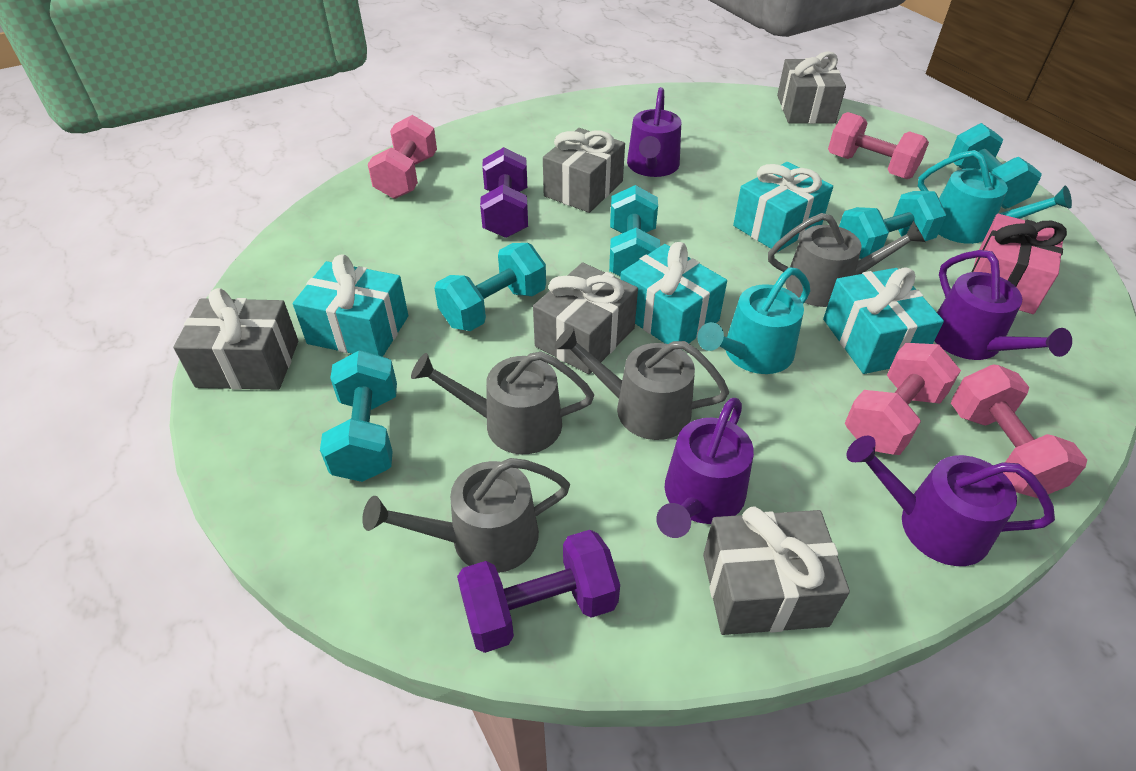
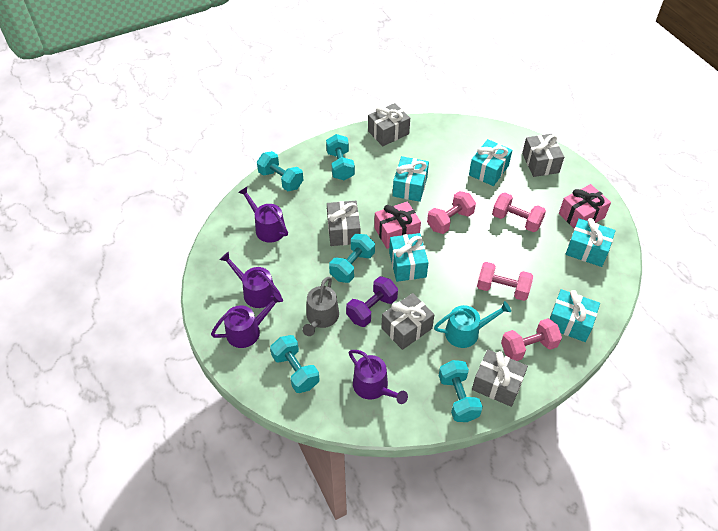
grey watering can: [362,458,570,573] [411,352,594,454] [555,326,729,440] [768,213,925,307] = 4 -> [302,277,339,336] = 1
pink gift: [972,214,1067,314] = 1 -> [374,201,421,249] [559,184,611,228] = 2
purple dumbbell: [457,530,620,653] [480,147,528,238] = 2 -> [346,276,398,327] = 1
turquoise gift: [293,254,408,357] [620,242,727,344] [733,162,833,252] [823,268,944,374] = 4 -> [389,233,429,282] [393,156,429,202] [469,139,512,186] [550,289,600,342] [566,218,616,267] = 5
turquoise watering can: [697,268,810,374] [918,150,1072,244] = 2 -> [434,301,511,348] = 1

